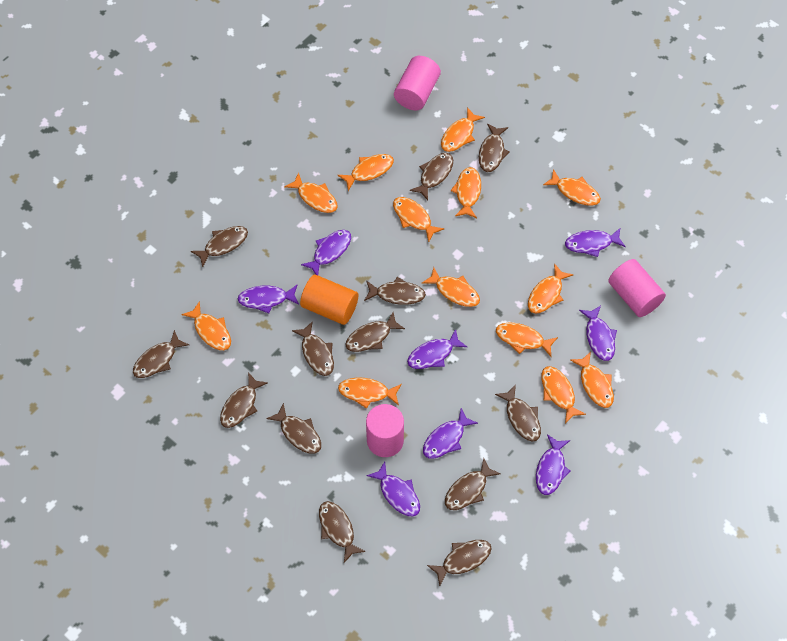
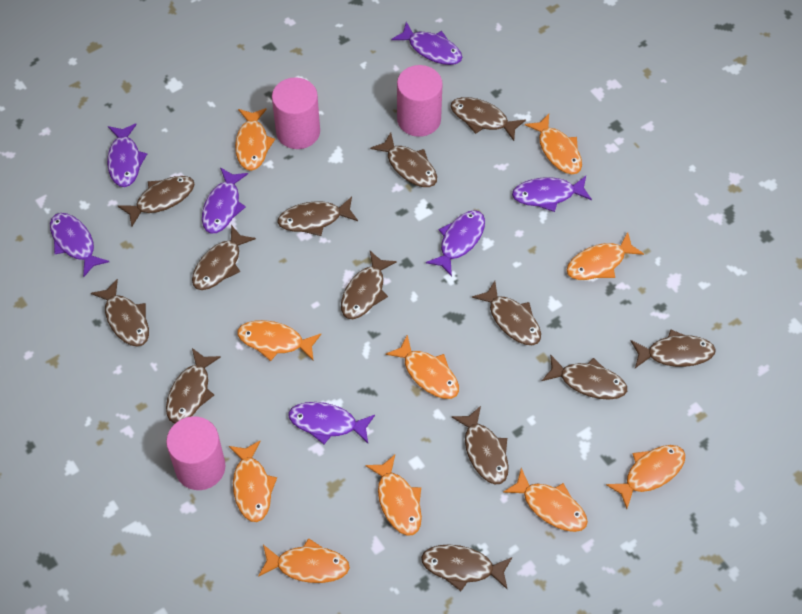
orange cylinder: [300,274,358,325] = 1 -> none = 0
orange fish: [181,301,231,350] [284,172,338,213] [337,154,394,191] [338,377,402,409] [393,197,444,242] [422,267,480,307] [441,107,485,152] [451,167,481,218] [496,322,558,356] [528,263,573,314] [541,366,586,424] [543,169,601,206] [570,352,614,408] = 13 -> [229,441,277,522] [235,108,275,171] [237,320,321,361] [258,538,350,583] [365,455,422,536] [385,335,459,399] [503,468,588,532] [525,114,582,174] [567,232,644,280] [606,445,685,509] = 10
purple fish: [238,284,299,313] [301,230,351,275] [366,462,420,516] [407,329,467,369] [423,408,478,459] [536,434,571,495] [565,228,626,257] [579,306,617,361] = 8 -> [50,213,109,277] [107,123,147,187] [202,167,248,233] [288,402,375,444] [391,22,462,65] [426,210,485,277] [512,176,592,212] = 7

